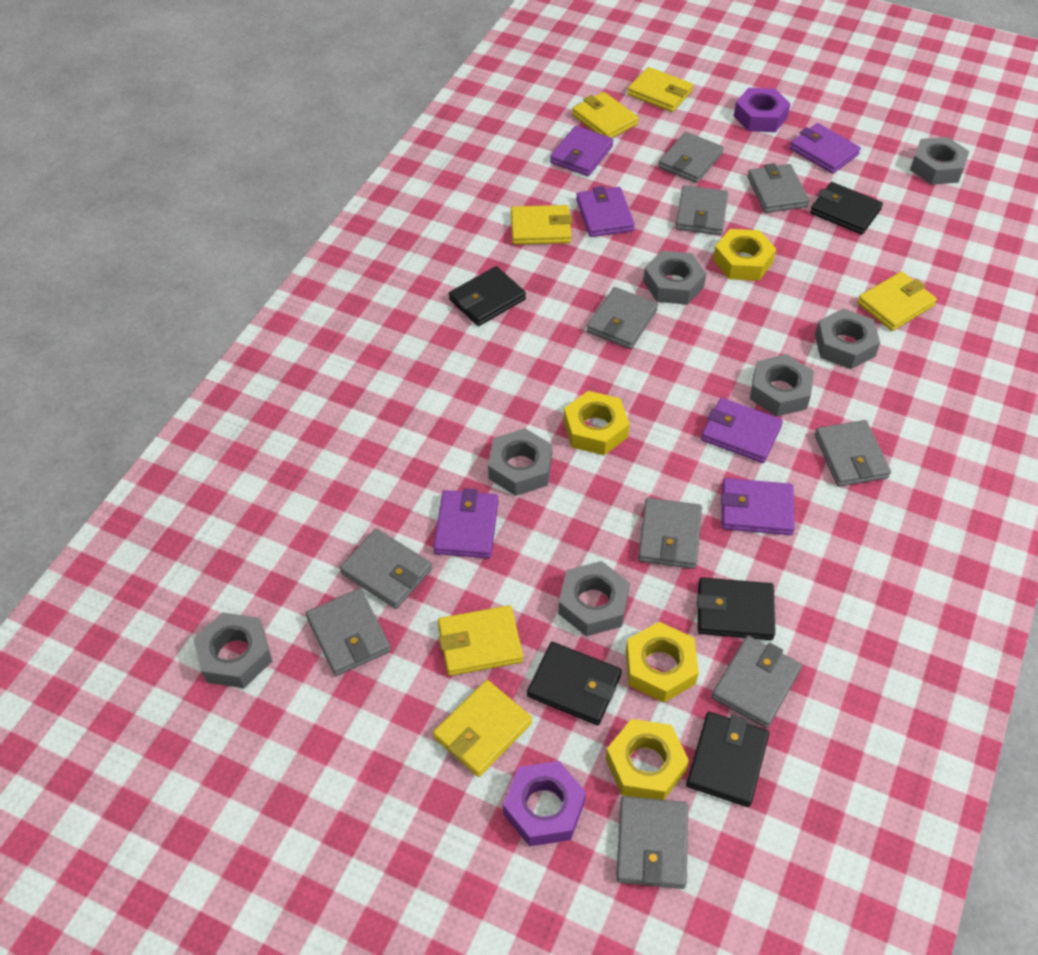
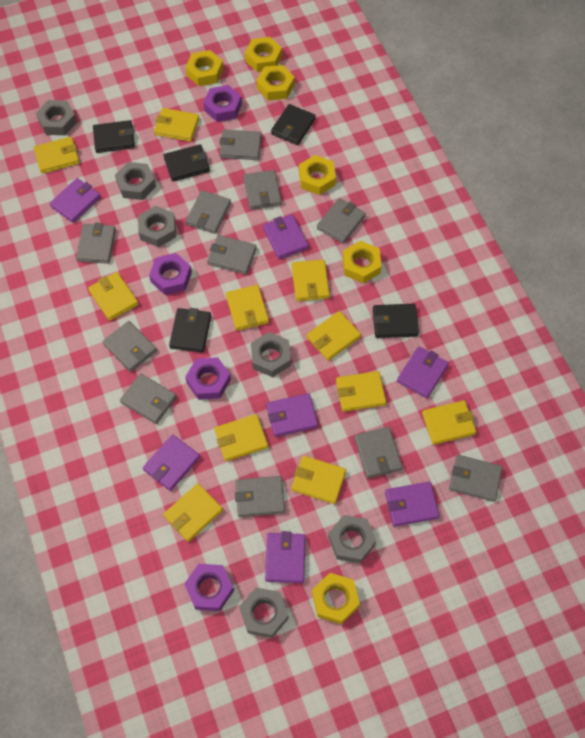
grey nut: [193,612,272,688] [488,428,552,496] [558,561,630,636] [643,251,706,305] [750,354,814,417] [815,308,880,369] [910,137,969,185] = 7 -> [36,100,77,135] [115,162,156,200] [138,206,176,247] [239,587,288,638] [251,332,291,377] [328,515,376,563] = 6
grey wallet: [306,589,391,676] [340,529,432,609] [587,287,658,349] [616,796,688,889] [638,498,702,569] [658,132,724,183] [676,185,728,235] [712,636,802,728] [747,163,809,213] [815,420,891,487] = 10 -> [76,222,116,264] [103,321,157,372] [120,373,177,424] [186,190,231,234] [207,235,257,275] [219,129,262,160] [235,476,285,517] [244,170,282,210] [317,198,366,244] [354,427,402,478] [449,455,503,502] = 11
purple nut: [503,761,586,846] [734,88,791,132] = 2 -> [149,253,192,295] [184,564,234,611] [185,357,231,400] [203,85,242,122] = 4
purple wallet: [433,488,498,558] [550,126,614,176] [576,186,635,237] [701,398,783,463] [721,478,795,535] [790,123,861,174] = 6 -> [49,178,101,223] [143,434,200,491] [263,214,309,259] [265,531,306,583] [266,393,318,437] [385,482,440,527] [397,346,449,398] = 7
yellow nut: [564,391,630,455] [605,719,689,800] [626,622,699,703] [713,229,776,281] = 4 -> [185,50,223,86] [245,37,282,72] [256,65,295,100] [299,155,336,195] [312,573,360,624] [343,241,382,283] = 6
yellow wallet: [433,680,532,777] [438,605,523,676] [511,205,572,245] [572,92,639,138] [627,67,693,112] [857,271,937,331] = 6 -> [34,137,80,174] [88,272,138,321] [154,108,199,142] [163,483,223,542] [214,414,268,461] [226,285,269,331] [291,456,346,504] [292,260,330,301] [307,311,361,361] [336,371,386,412] [422,400,476,445] = 11

